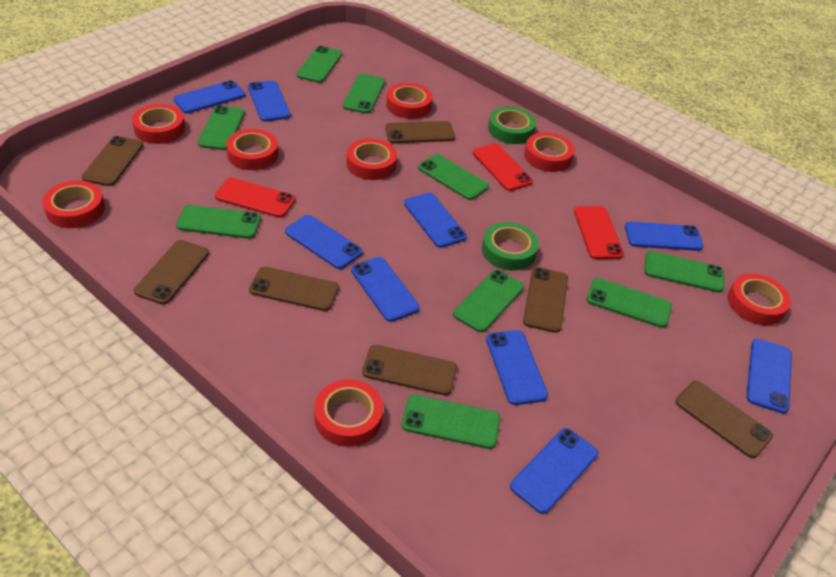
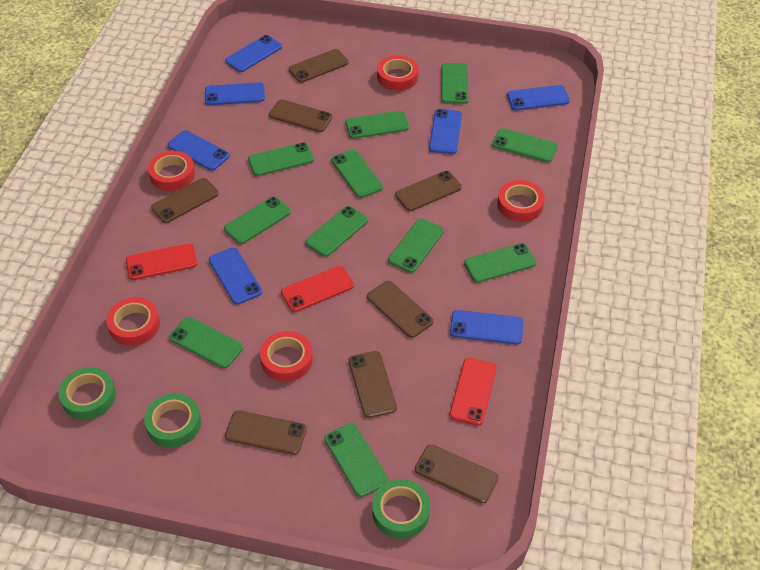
blue phone: [174,80,245,113] [248,80,290,122] [285,215,363,269] [351,257,420,322] [404,193,467,248] [486,330,548,405] [510,428,598,514] [625,222,704,251] [746,339,792,414] = 9 -> [167,130,229,171] [205,82,265,105] [209,248,262,305] [225,35,282,72] [429,109,462,154] [450,310,523,344] [507,85,570,110] = 7
brown phone: [82,136,143,186] [134,240,209,305] [249,267,339,311] [362,345,457,395] [385,121,455,143] [523,267,568,333] [675,381,773,458] = 7 -> [151,178,219,223] [225,410,307,455] [269,99,332,132] [289,49,349,83] [348,351,397,418] [367,281,433,338] [395,171,462,211] [415,444,498,503] = 8
green phone: [176,205,261,239] [198,105,245,150] [296,46,342,83] [343,74,385,114] [401,394,500,449] [418,154,489,200] [453,270,524,332] [586,278,672,328] [644,251,724,293] = 9 -> [169,317,243,368] [224,197,291,244] [248,142,314,176] [305,206,368,257] [324,423,388,497] [331,150,383,198] [345,111,409,139] [388,219,444,273] [441,63,468,104] [464,243,536,283] [492,128,558,163] = 11
green tape: [482,222,539,271] [488,106,536,144] = 2 -> [59,367,116,420] [144,393,201,448] [372,479,430,539] = 3
red tape: [42,180,105,228] [132,104,185,144] [226,129,278,170] [314,380,383,447] [346,138,397,180] [386,83,433,119] [524,132,574,172] [727,273,791,325] = 8 -> [106,297,160,346] [148,151,195,191] [260,331,313,382] [377,55,419,91] [497,180,545,222] = 5

